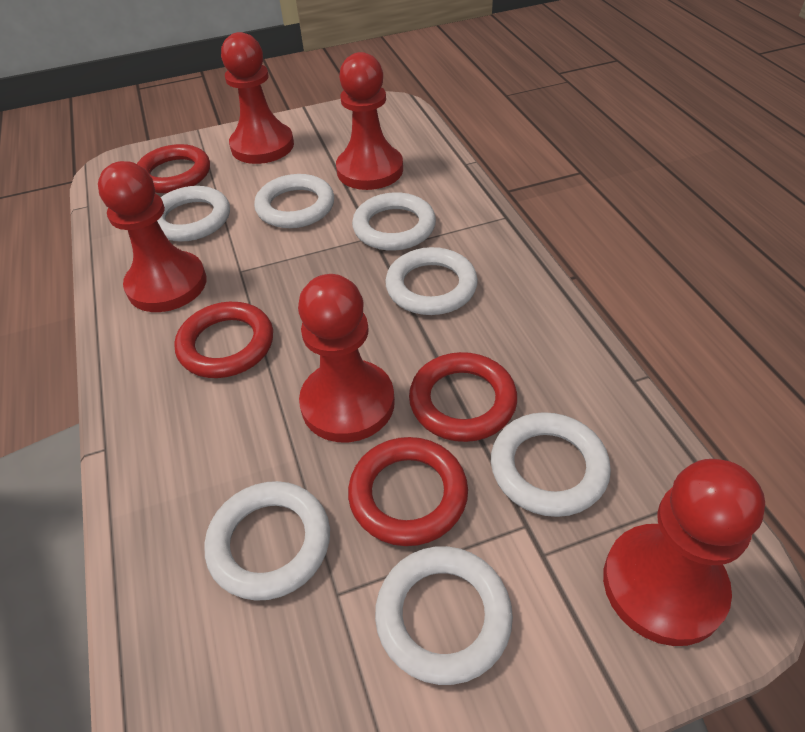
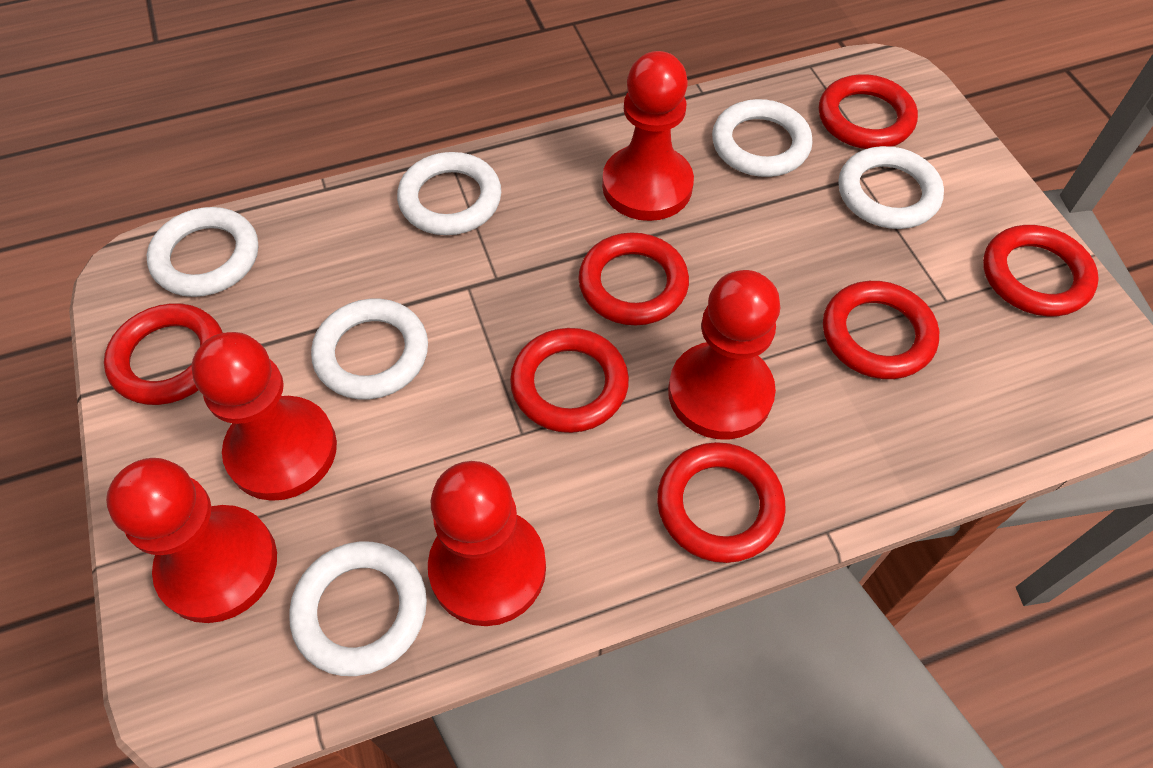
red ring: [137,144,210,193] [174,302,273,378] [348,437,468,546] [409,352,517,442] = 4 -> [104,303,223,405] [510,328,629,433] [578,232,689,325] [657,442,786,563] [819,74,918,149] [823,281,939,379] [983,225,1099,316] = 7
white ring: [157,186,230,242] [204,481,330,601] [254,174,334,228] [352,192,436,251] [375,546,513,685] [385,247,478,315] [491,412,611,517] = 7 -> [147,207,258,297] [289,542,427,676] [311,299,428,399] [397,152,501,235] [712,99,812,177] [838,146,944,229] = 6

